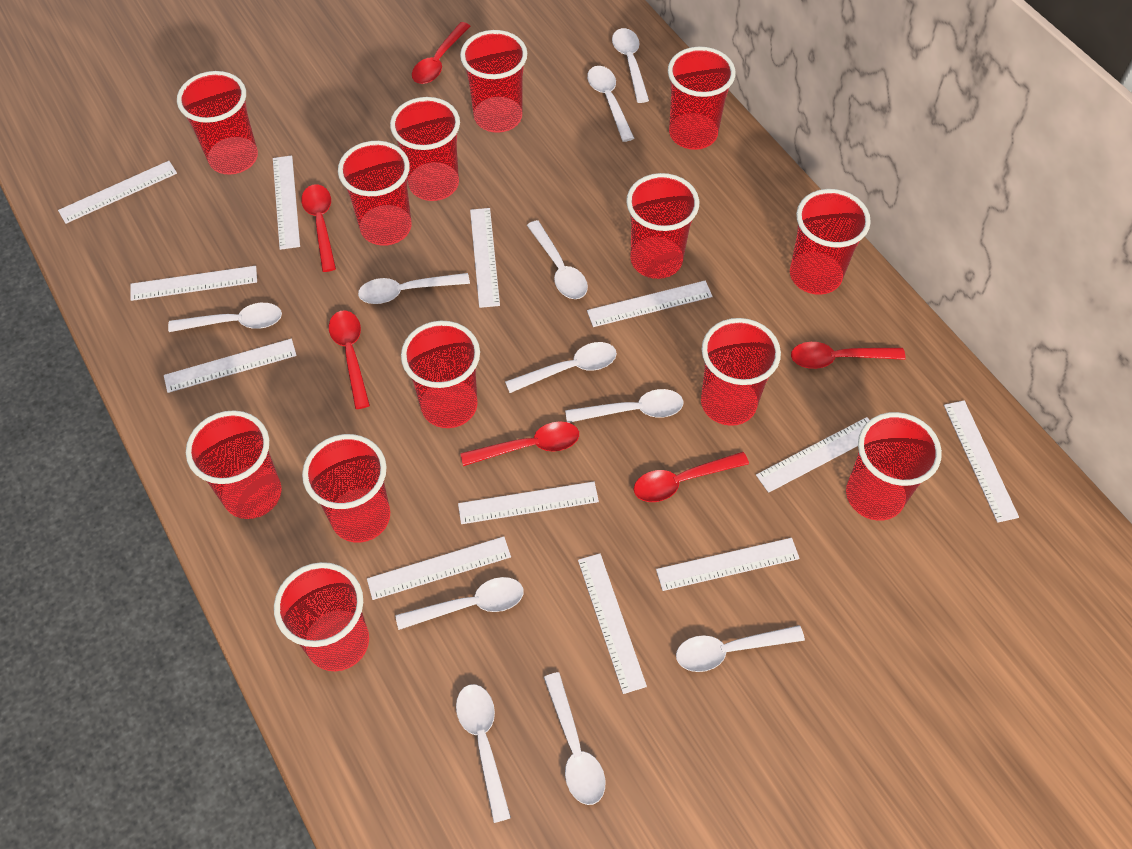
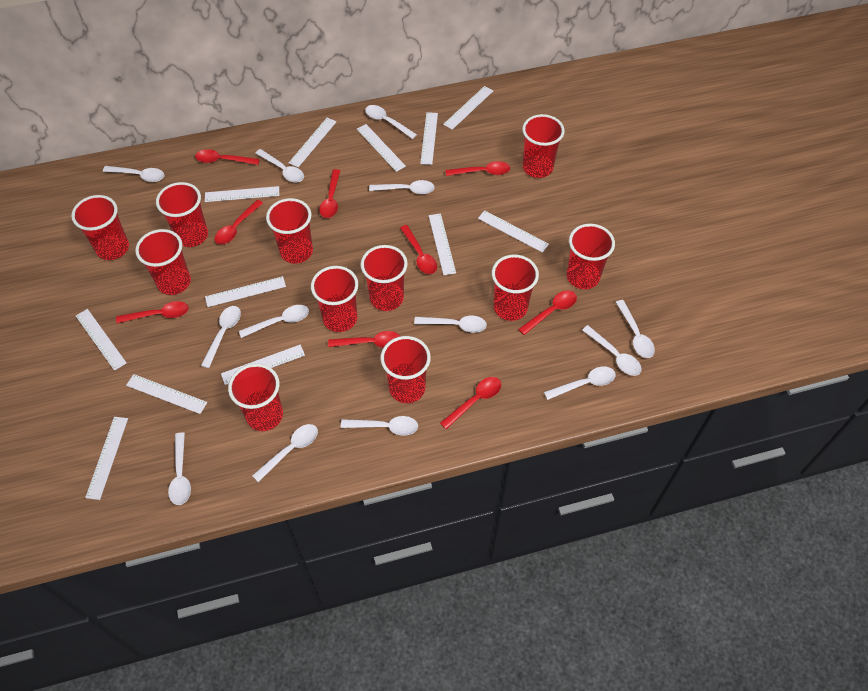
red cup: [177,71,258,175] [186,410,282,519] [274,562,369,671] [302,434,390,543] [338,141,412,246] [390,97,460,201] [401,321,480,428] [460,30,527,133] [626,173,699,279] [668,47,736,150] [701,318,781,426] [790,189,871,295] [846,412,942,521] = 13 -> [71,195,129,260] [135,229,191,295] [156,182,208,247] [228,363,283,431] [266,198,313,264] [311,266,358,332] [361,245,408,311] [380,336,431,403] [492,255,539,321] [522,114,565,178] [567,224,615,289] = 11
red spoon: [301,184,336,272] [329,310,370,409] [412,22,470,84] [460,421,579,466] [634,452,749,502] [791,342,906,369] = 6 -> [116,301,189,323] [195,149,260,165] [215,200,263,245] [319,169,340,218] [328,331,401,348] [400,225,437,274] [440,377,501,429] [446,161,510,176] [518,290,577,335] = 9
white spoon: [168,303,282,332] [358,273,470,304] [396,577,524,630] [456,684,511,823] [505,342,617,393] [527,220,588,299] [544,672,605,805] [565,389,683,423] [587,66,634,142] [612,28,649,103] [676,625,805,672] = 11 -> [103,166,164,182] [168,432,191,505] [201,306,241,368] [239,305,309,338] [252,424,318,482] [255,149,304,183] [341,416,418,436] [365,105,417,139] [369,180,435,194] [414,316,487,333] [544,367,616,400] [582,325,642,376] [616,300,655,358] = 13

